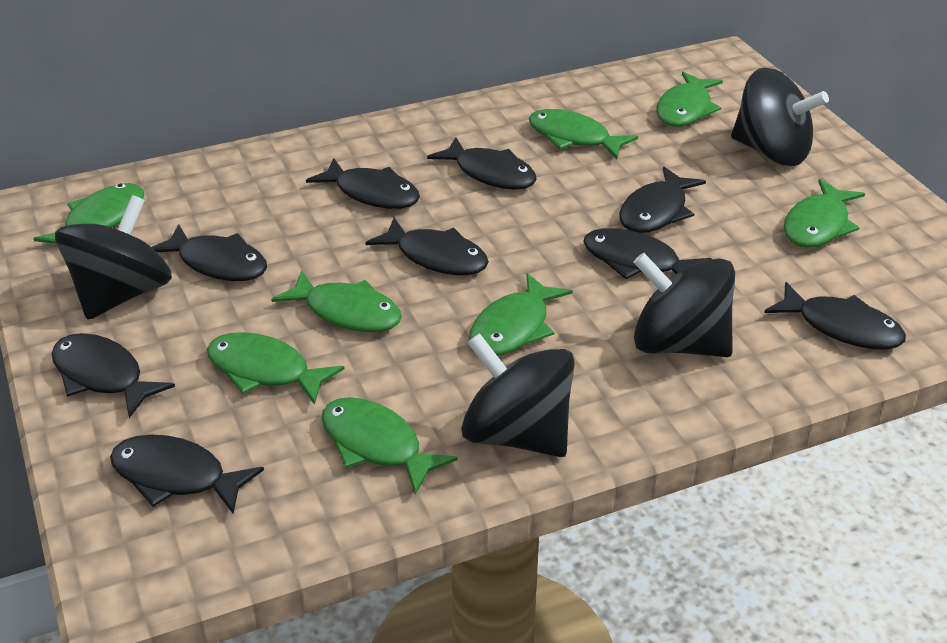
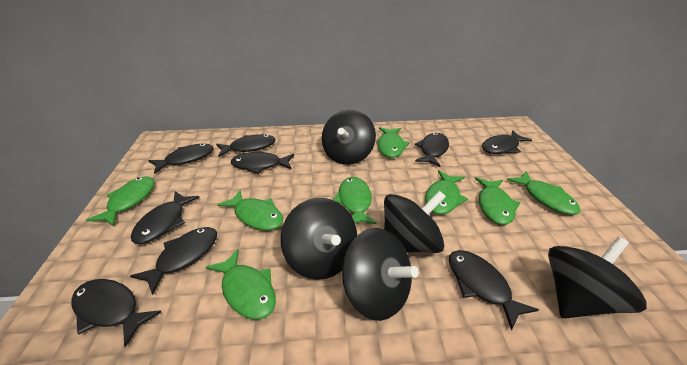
black spinning top: [55,195,172,320] [461,333,575,457] [633,253,735,357] [731,68,829,166] = 4 -> [281,198,357,280] [322,110,376,165] [342,228,419,321] [384,191,446,253] [548,237,647,319] = 5

